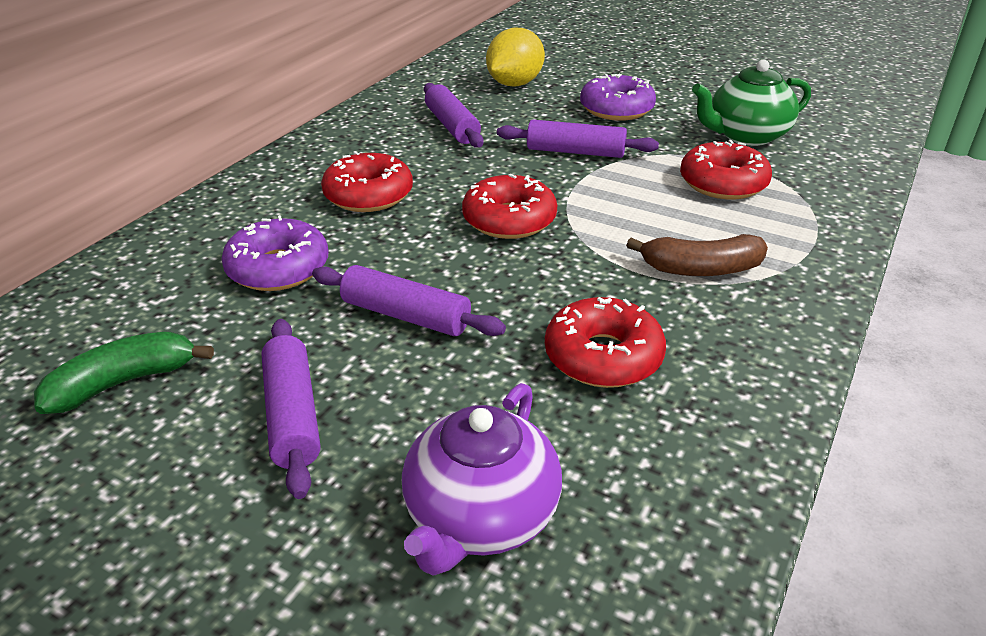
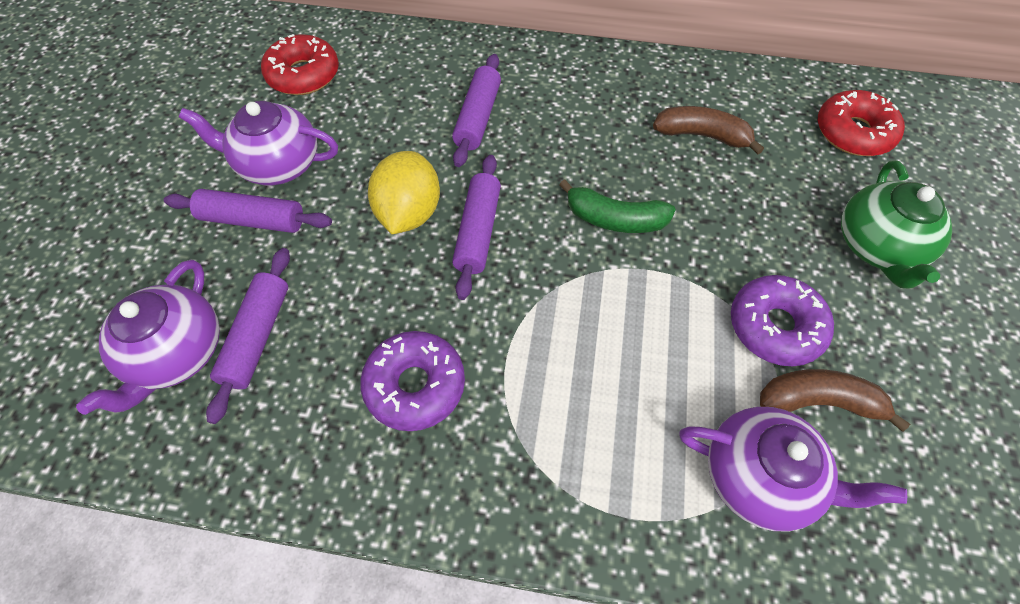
brown banana: [626,234,768,276] = 1 -> [653,106,764,154] [760,369,910,431] = 2
purple teapot: [402,383,562,576] = 1 -> [76,260,220,415] [179,101,338,185] [679,407,907,532] = 3
red donut: [321,151,413,212] [462,174,557,239] [545,297,666,388] [680,140,772,200] = 4 -> [261,34,339,95] [818,90,905,156] = 2

